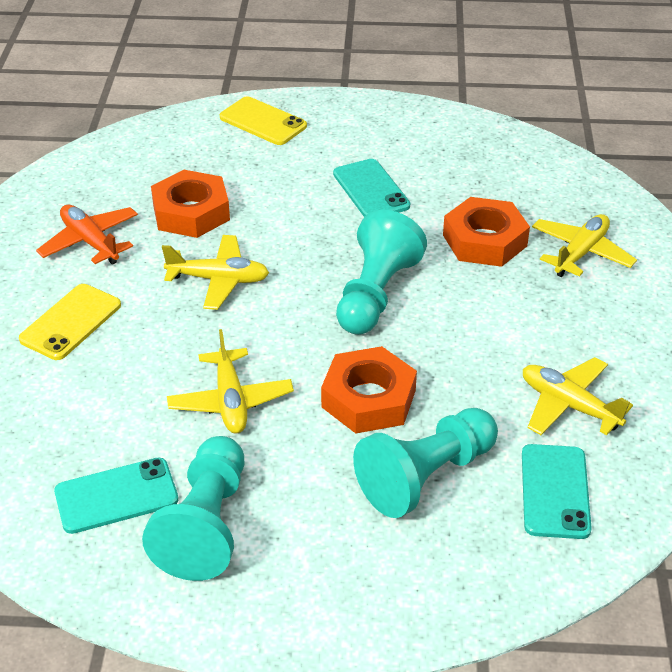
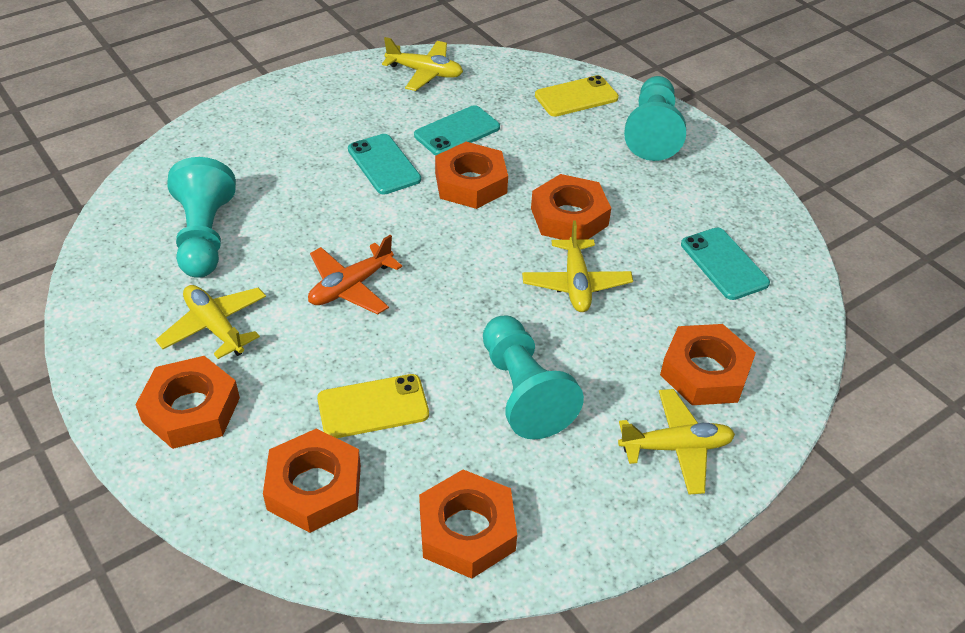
orange nut: [151,170,230,238] [321,346,417,433] [443,197,530,267] = 3 -> [135,356,240,449] [263,428,361,533] [419,470,517,579] [435,142,508,209] [531,174,611,240] [660,324,756,405] = 6

